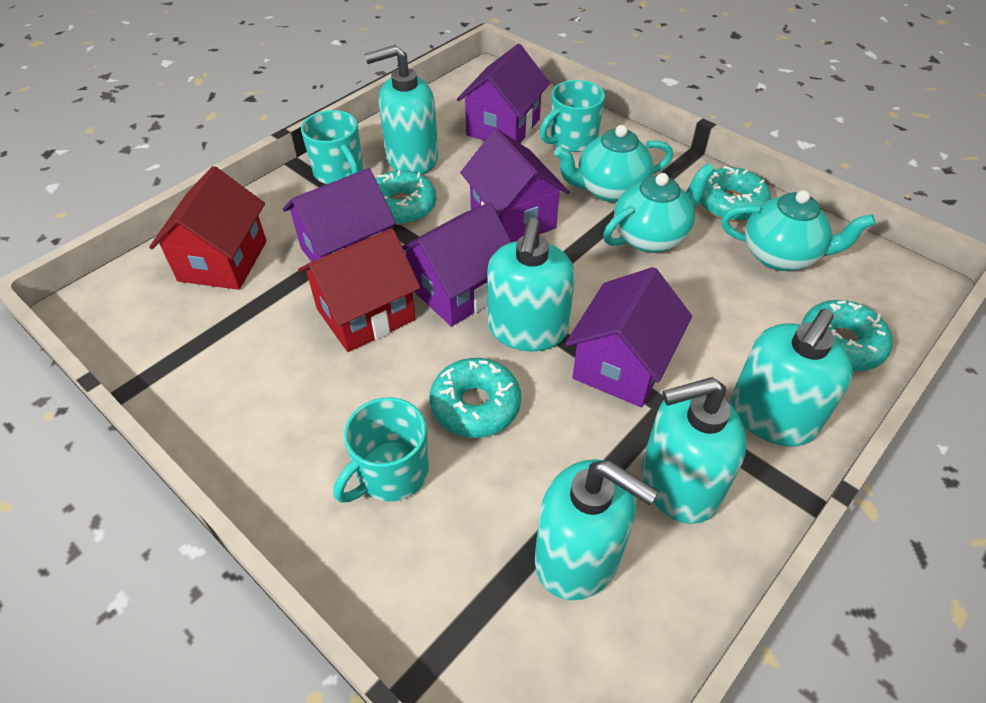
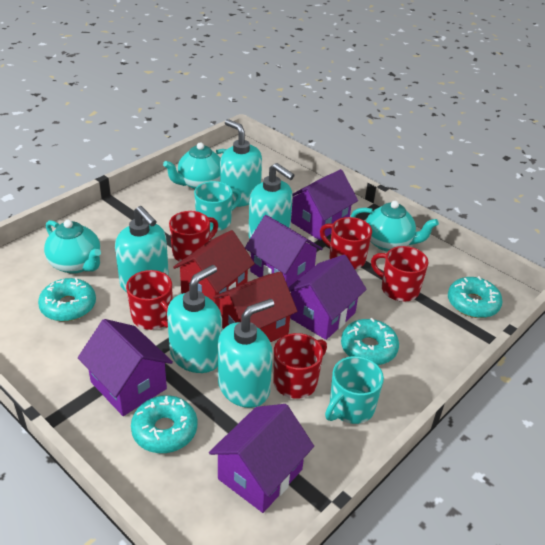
red mug: none = 0 -> [126,270,172,330] [169,211,218,262] [273,333,327,399] [320,217,372,269] [371,246,429,302] = 5
turquoise mug: [301,110,363,184] [334,397,429,503] [540,80,605,152] = 3 -> [194,181,241,231] [325,356,384,424] = 2

